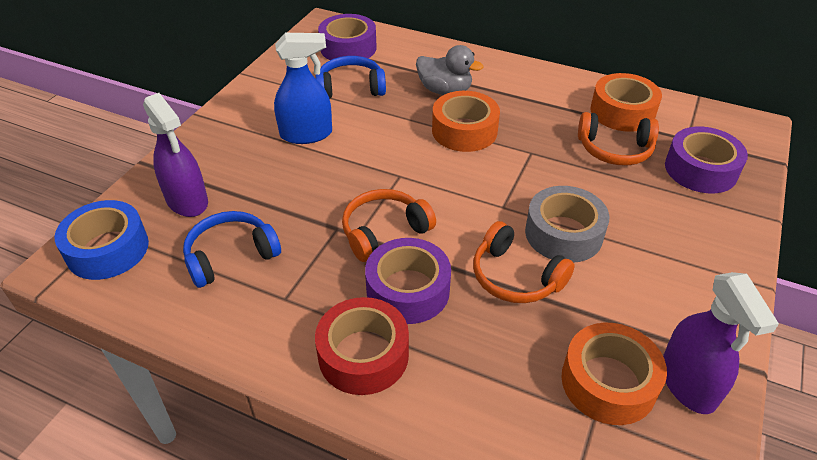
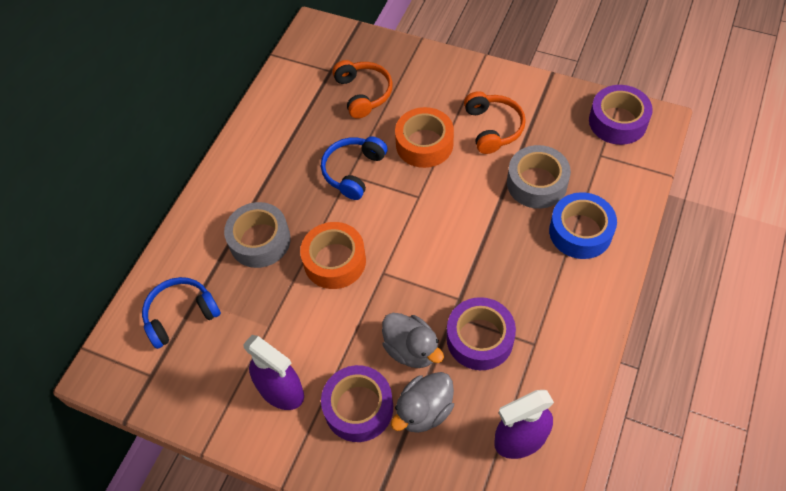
blue spray bottle: [274,33,332,144] = 1 -> none = 0
grey duck: [416,45,483,95] = 1 -> [382,313,444,368] [391,372,454,433] = 2
grey tape: [525,186,609,263] = 1 -> [224,202,291,268] [507,145,571,209] = 2
orange headphones: [342,189,436,262] [473,221,575,303] [578,112,659,165] = 3 -> [332,60,393,119] [464,91,526,154] = 2
orange tape: [432,91,500,152] [561,323,667,425] [591,73,662,132] = 3 -> [300,222,366,289] [395,107,454,168] = 2
red tape: [315,297,409,395] = 1 -> none = 0

